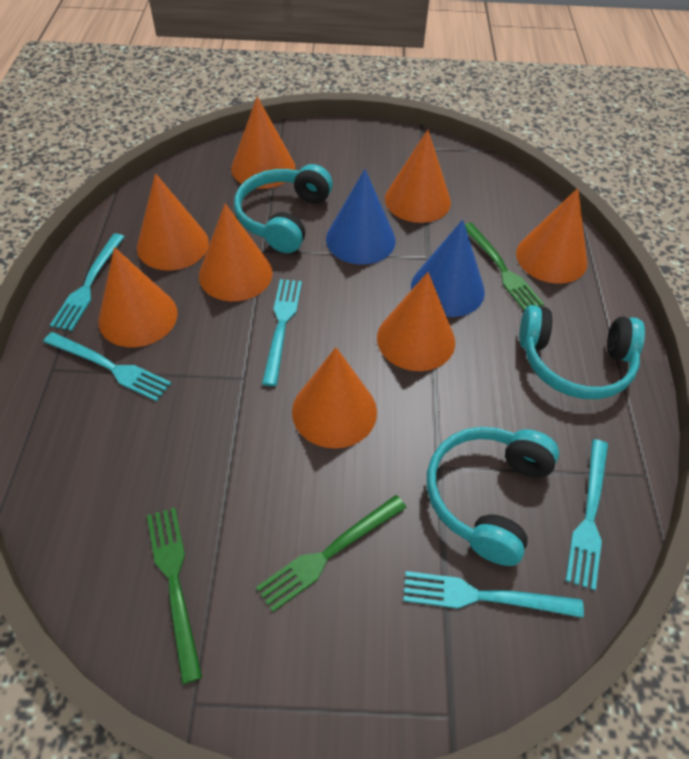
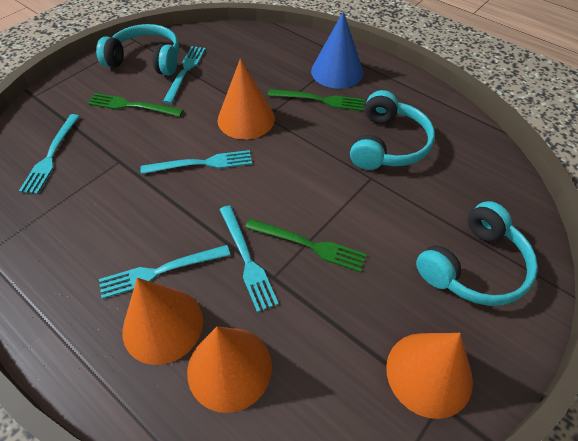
blue cone: [326,169,396,265] [411,220,485,317] = 2 -> [311,12,363,88] = 1
orange cone: [99,247,178,347] [137,173,209,270] [199,204,272,301] [231,97,295,189] [292,347,377,449] [377,272,455,371] [385,130,451,223] [516,188,587,284] = 8 -> [122,278,203,365] [187,327,272,413] [218,59,275,139] [386,333,473,419] = 4

